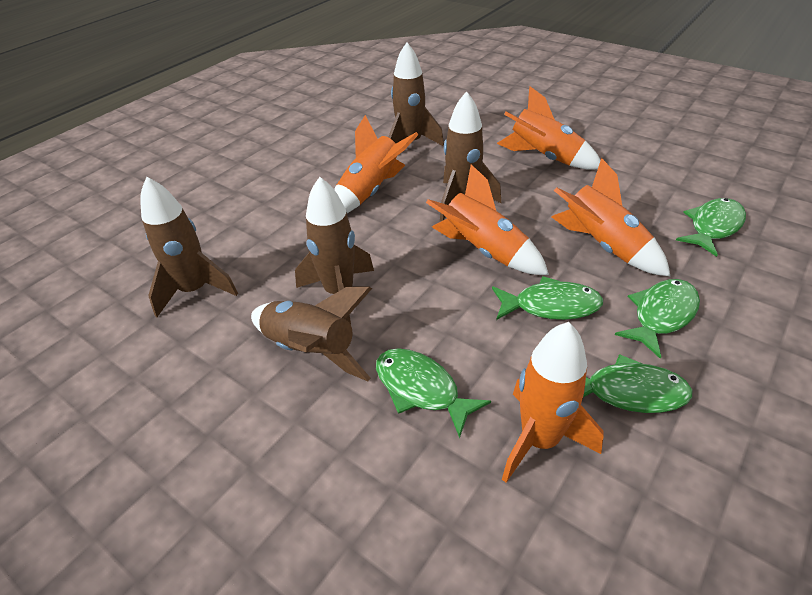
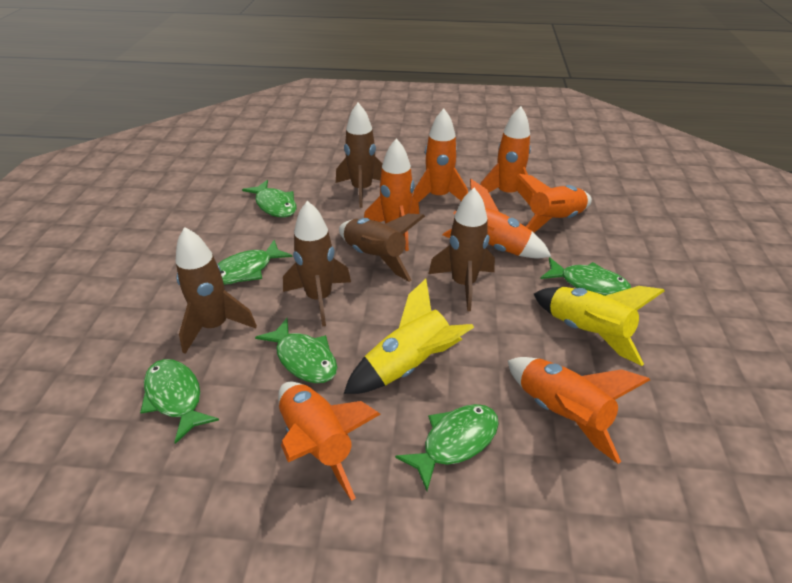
green fish: [376,348,491,438] [492,276,603,320] [583,354,692,413] [615,279,700,359] [676,198,746,257] = 5 -> [140,359,219,444] [218,240,292,285] [242,180,297,217] [255,318,337,383] [395,404,499,491] [540,257,631,296] = 6
orange rocket: [334,115,418,213] [426,164,549,275] [497,86,601,170] [502,322,604,483] [551,157,671,277] = 5 -> [278,382,381,501] [364,138,419,251] [413,109,468,203] [442,179,552,259] [480,106,534,205] [508,357,650,464] [517,174,592,233] = 7
yellow rocket: none = 0 -> [344,279,474,394] [534,286,665,366] = 2

